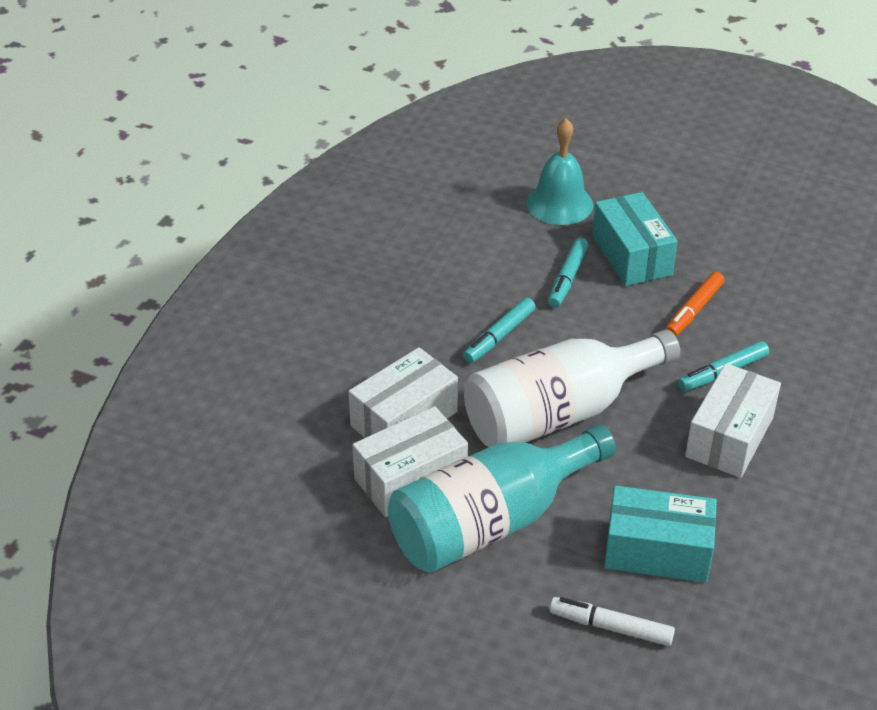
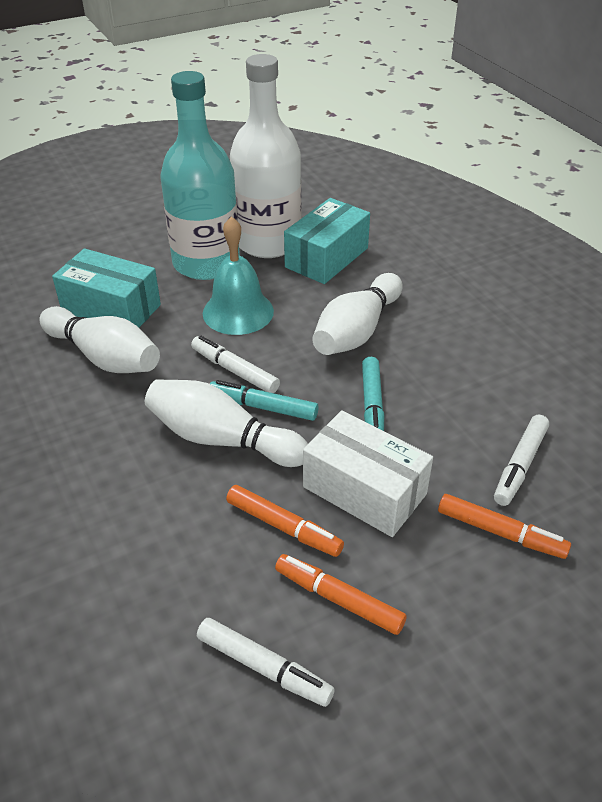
orange marker: [665,272,724,336] = 1 -> [226,485,344,557] [275,554,407,635] [438,494,571,559] = 3
turquoise marker: [463,298,536,363] [548,238,589,308] [678,341,769,392] = 3 -> [210,380,319,421] [362,357,384,431] = 2
white bowling pin: none = 0 -> [39,306,160,373] [145,379,308,467] [312,273,403,355] = 3
white box: [348,347,458,438] [352,406,468,517] [685,363,781,478] = 3 -> [303,410,433,537] = 1
white marker: [550,597,675,646] = 1 -> [191,336,280,393] [197,618,335,707] [494,415,549,506] = 3

